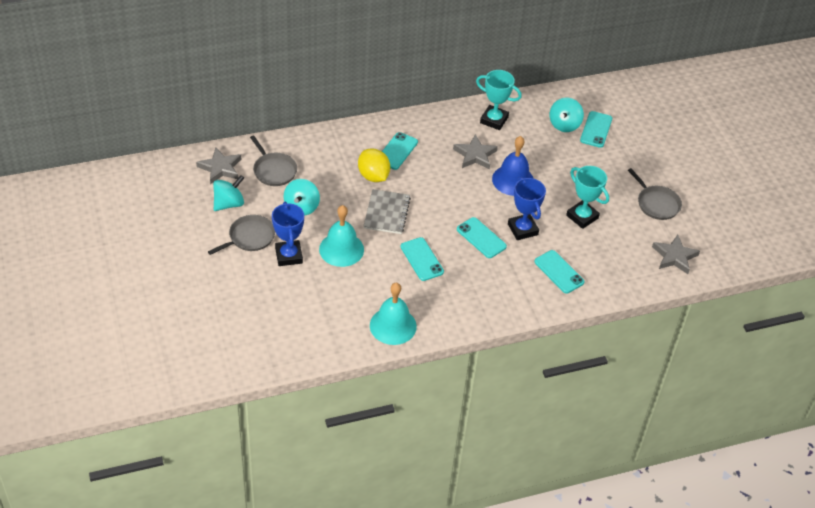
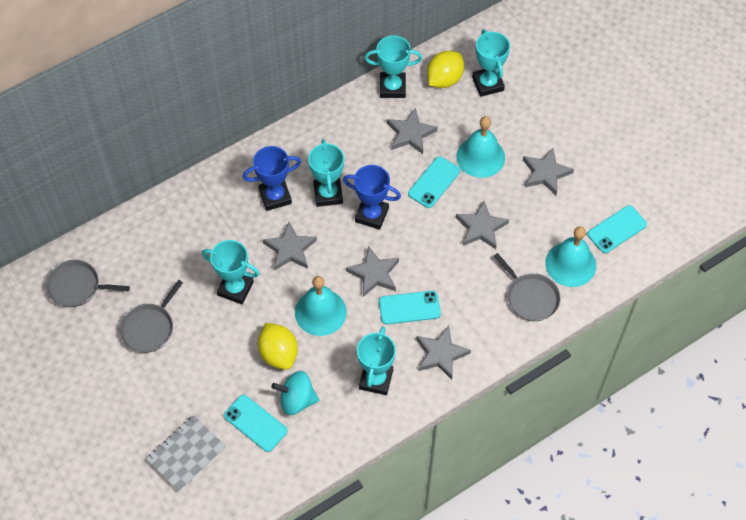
blue bell: [492,136,534,196] = 1 -> none = 0
grey star: [196,147,241,184] [453,134,498,169] [652,235,700,274] = 3 -> [263,222,317,271] [346,246,399,297] [387,108,438,154] [416,326,471,380] [456,201,509,249] [523,148,574,195] = 6
turquoise bell: [319,205,364,267] [370,283,417,345] = 2 -> [295,276,347,336] [456,116,505,178] [545,226,596,287] = 3
turquoise phone: [382,132,418,170] [401,237,444,281] [457,217,507,258] [534,250,585,293] [580,111,612,148] = 5 -> [224,395,287,452] [379,291,441,324] [408,156,460,208] [587,205,647,253] = 4
turquoise spinning top: [213,175,244,211] [284,179,320,215] [550,98,584,132] = 3 -> [271,371,319,415] = 1
turquoise trophy: [476,70,522,130] [566,166,609,229] = 2 -> [202,240,260,304] [308,139,344,207] [357,327,396,395] [364,35,422,98] [472,29,510,97] = 5
yellow lemon: [358,149,390,182] = 1 -> [258,323,298,370] [427,51,464,88] = 2

